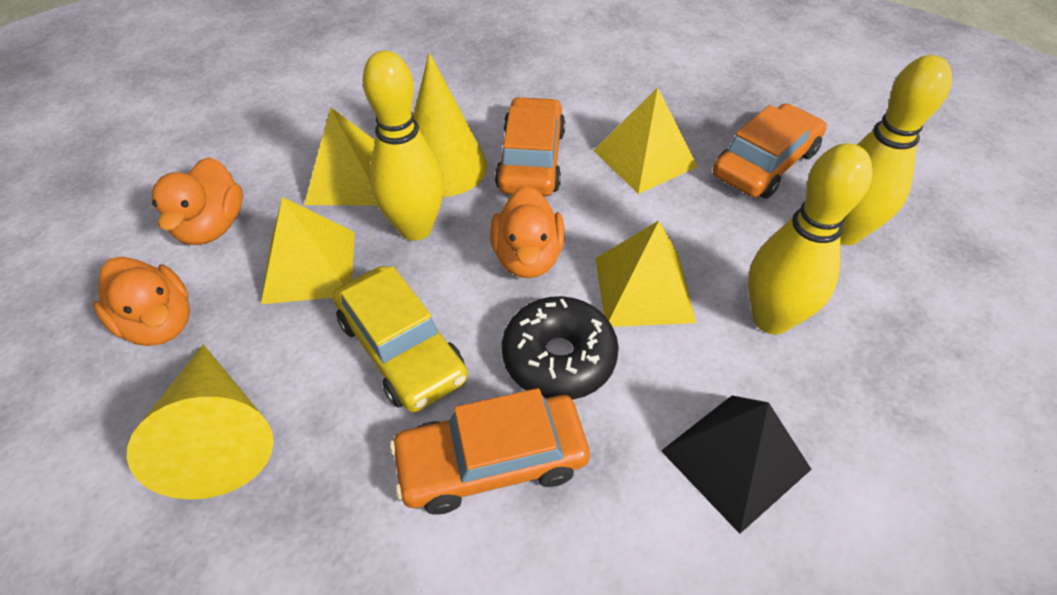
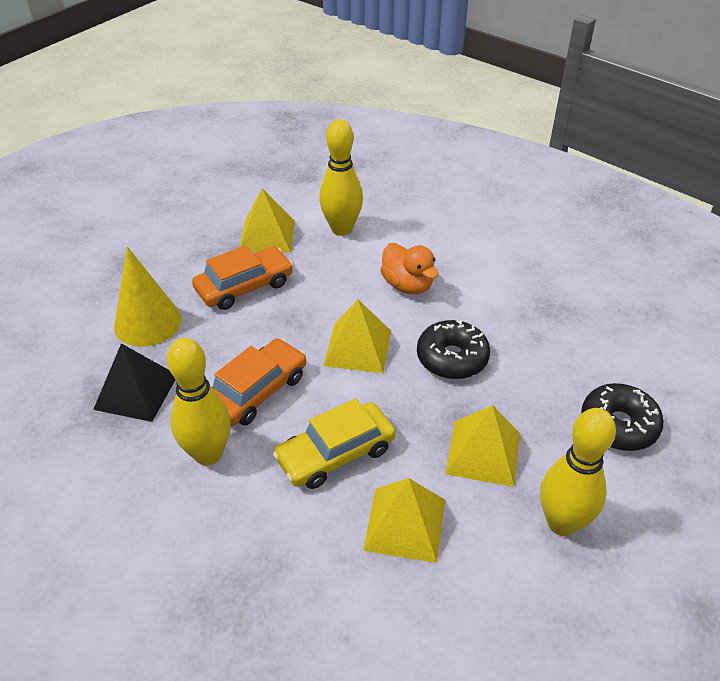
black donut: [502,296,619,400] = 1 -> [417,320,490,379] [581,383,664,451] = 2
orange car: [390,388,590,514] [495,97,566,196] [713,104,827,199] = 3 -> [192,245,293,310] [212,338,306,426] = 2
orange duck: [93,256,190,346] [152,157,243,245] [490,186,565,278] = 3 -> [380,243,438,294] = 1
yellow cone: [127,344,274,500] [413,53,487,197] = 2 -> [114,247,182,347] = 1

